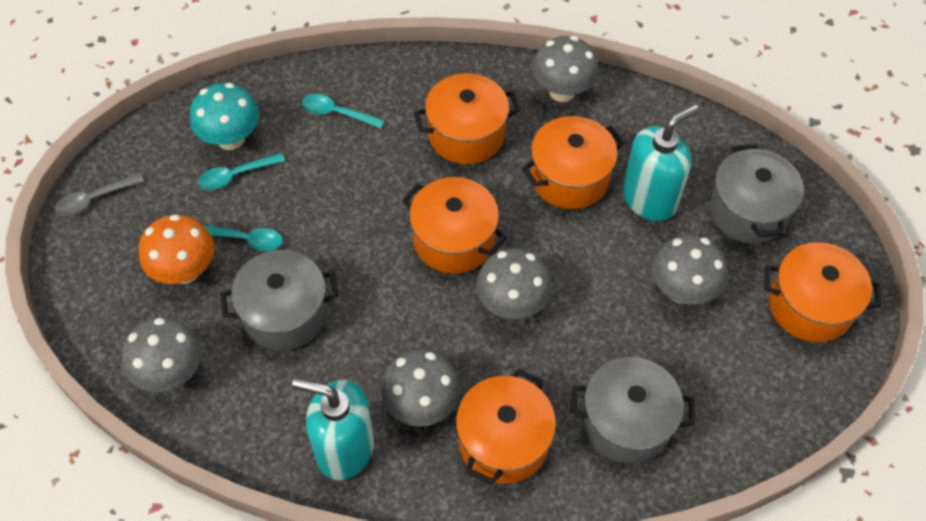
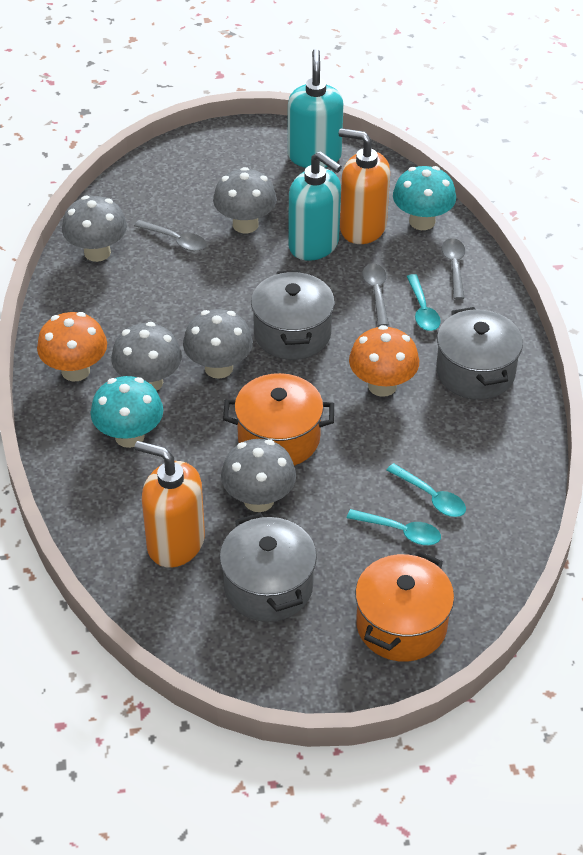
grey spoon: [55,173,144,216] = 1 -> [134,220,206,251] [362,263,389,326] [442,238,465,300] = 3
orange mushroom: [139,214,214,284] = 1 -> [37,312,107,381] [349,325,419,397] = 2
orange pot: [402,177,507,274] [414,73,520,164] [456,369,556,485] [522,116,625,209] [764,242,881,342] = 5 -> [223,373,334,466] [355,551,454,662] = 2
orange soap dispenser: none = 0 -> [134,441,205,568] [339,128,390,244] = 2
turquoise mushroom: [190,83,259,150] = 1 -> [90,376,163,448] [393,166,456,230] = 2

